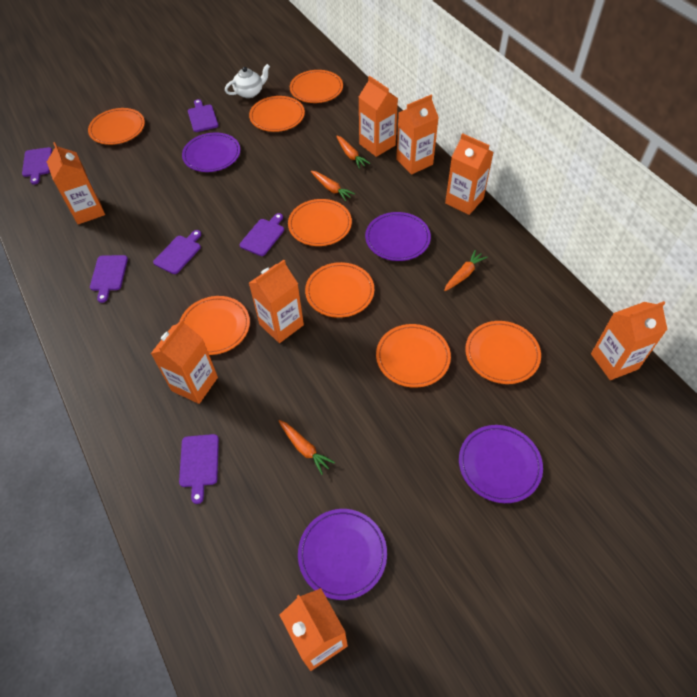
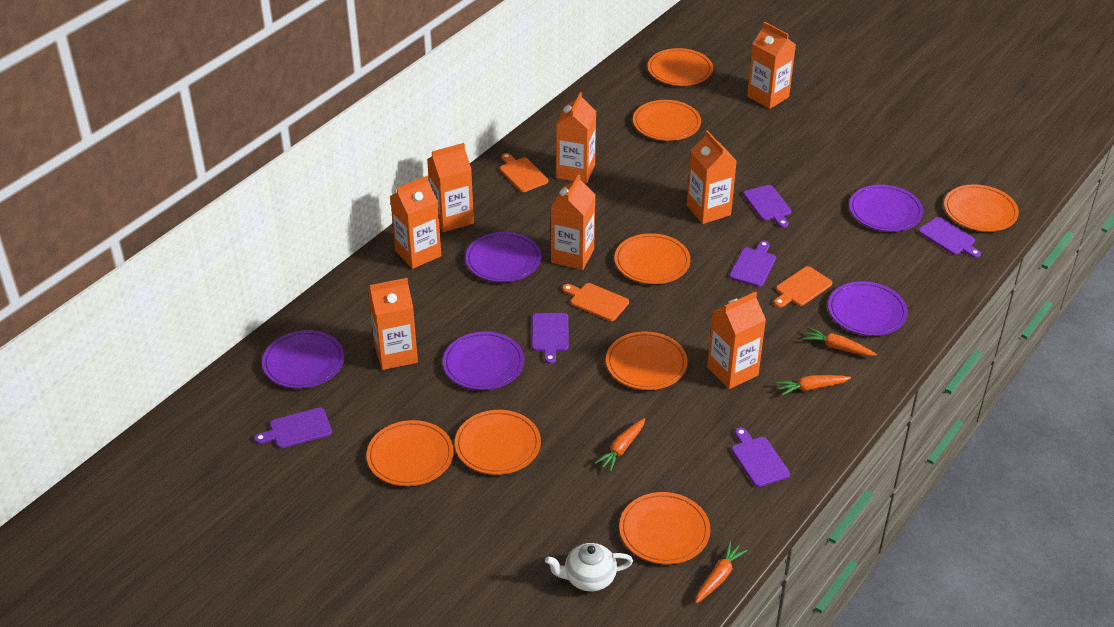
orange cutting board: none = 0 -> [500,153,548,192] [562,283,629,321] [774,266,832,307] = 3
purple plate: [182,133,241,172] [298,509,387,600] [365,212,431,261] [459,425,543,503] = 4 -> [262,330,344,389] [443,332,525,390] [465,232,541,282] [828,281,908,336] [849,185,923,232] = 5

